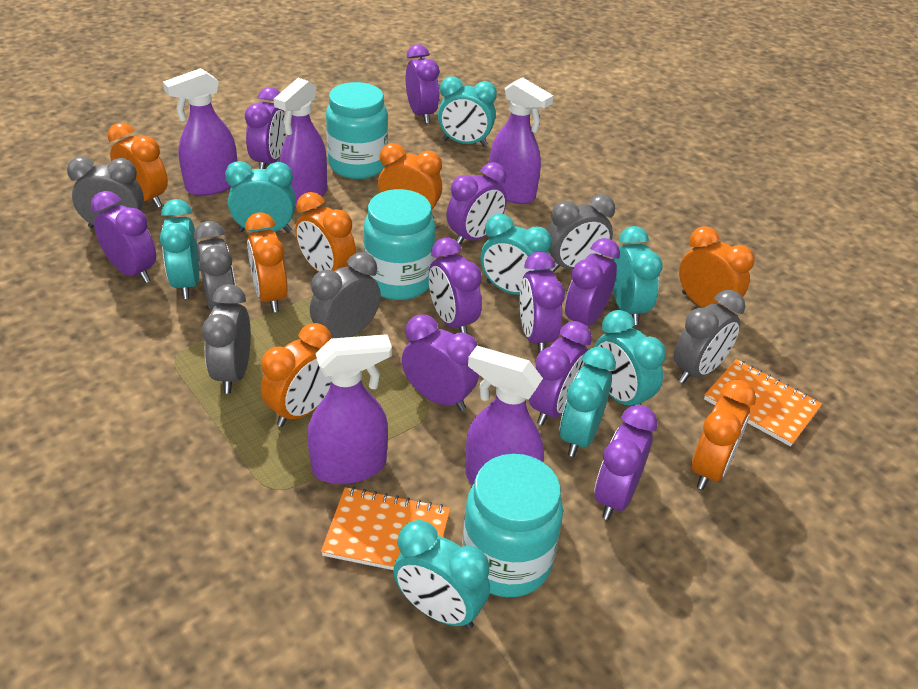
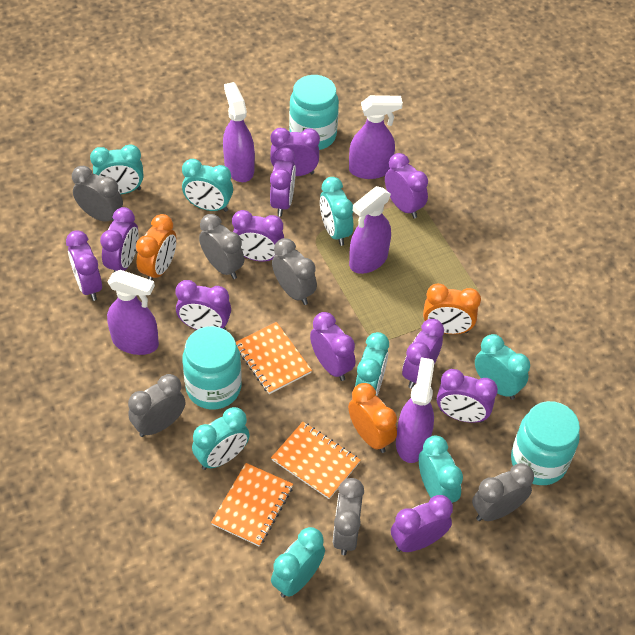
orange clock: [108,123,168,208] [245,212,288,313] [261,323,332,427] [295,192,356,272] [378,143,442,219] [679,226,755,309] [691,380,756,490] = 7 -> [136,214,177,281] [348,383,397,453] [423,284,481,334] = 3
orange notebook: [321,487,450,570] [704,359,822,447] = 2 -> [211,463,293,547] [236,322,312,394] [271,422,360,499] = 3
purple clock: [91,191,156,283] [245,87,286,169] [402,314,479,411] [406,44,439,124] [429,238,482,334] [447,162,507,245] [520,251,565,353] [529,321,592,426] [565,238,620,326] [594,405,657,520] = 10 -> [66,230,102,301] [100,207,139,272] [175,280,231,330] [232,210,284,261] [270,128,320,176] [270,147,296,216] [310,312,355,381] [385,153,428,218] [391,495,453,552] [402,319,444,389] [437,369,498,423] = 11

